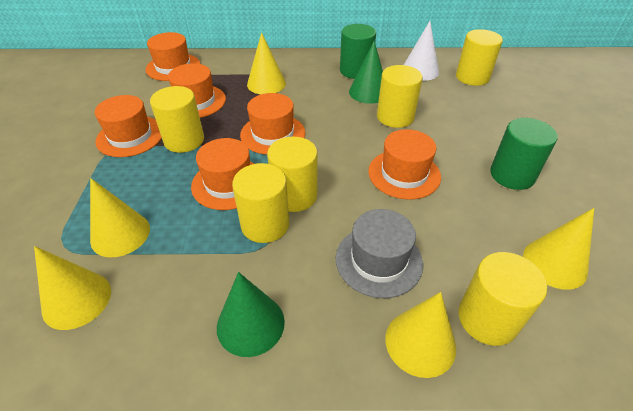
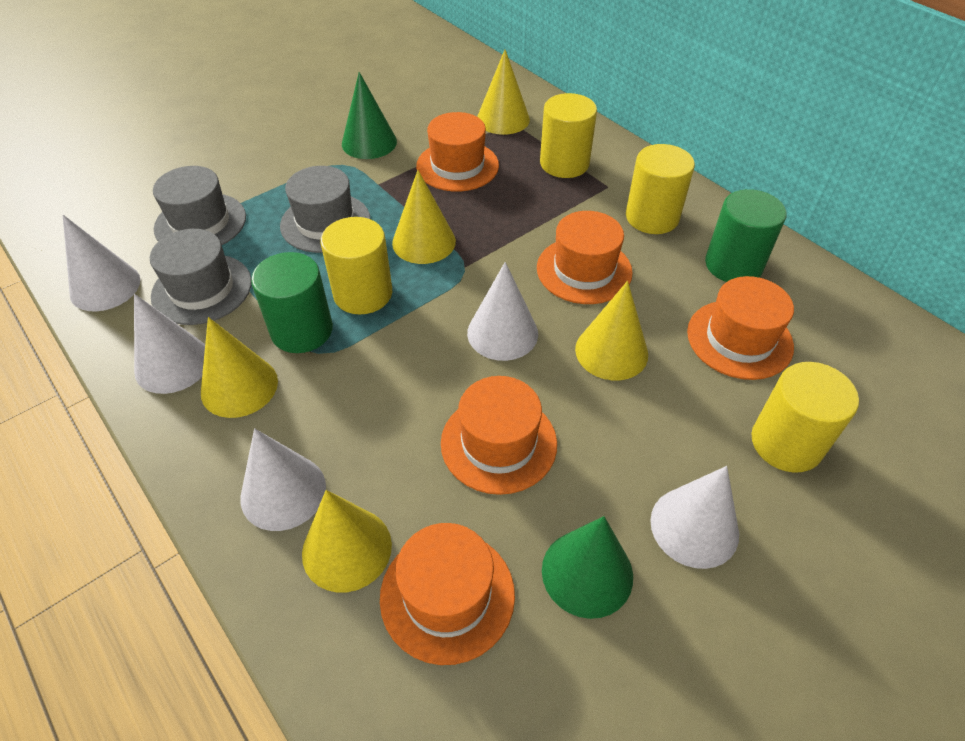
grey hat: [336,209,423,298] = 1 -> [150,229,251,325] [153,166,246,245] [280,166,370,253] = 3
orange hat: [95,95,162,157] [146,32,200,81] [168,63,226,118] [191,138,254,210] [240,93,305,155] [368,129,441,200] = 6 -> [380,523,515,665] [416,112,499,192] [441,376,557,495] [537,211,633,304] [687,276,794,380] = 5
white cone: [404,21,439,81] = 1 -> [63,215,140,311] [134,294,205,394] [241,428,326,531] [467,262,538,361] [650,466,739,569] = 5
yellow cylinder: [150,86,204,153] [232,163,289,243] [267,137,318,212] [377,65,423,128] [456,29,503,86] [459,252,547,346] = 6 -> [320,217,392,315] [540,93,597,178] [626,144,695,234] [751,362,859,473] = 4

